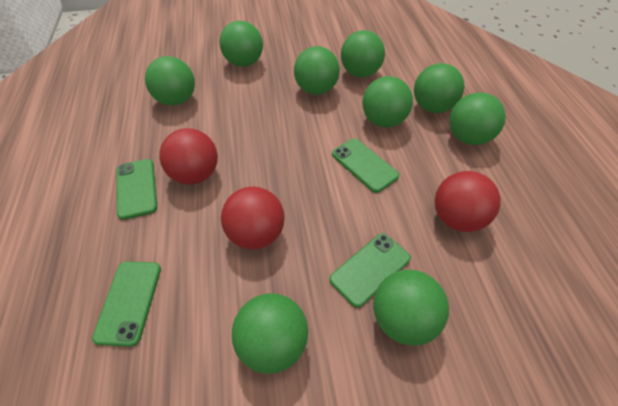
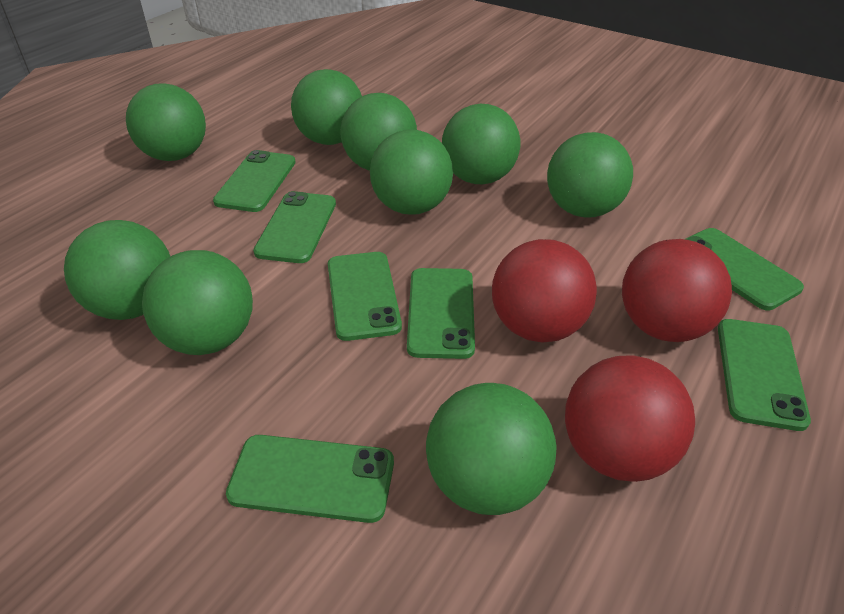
green phone: [92,261,161,347] [116,159,157,220] [329,233,411,308] [332,139,399,193] = 4 -> [213,150,296,212] [226,435,394,523] [253,191,336,263] [328,252,402,341] [407,268,475,359] [686,228,804,310] [718,319,811,431] = 7

